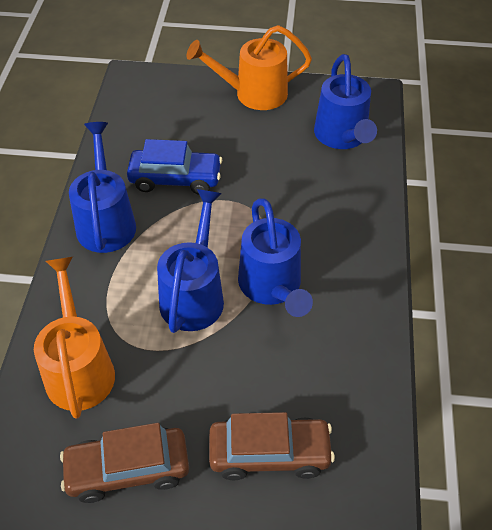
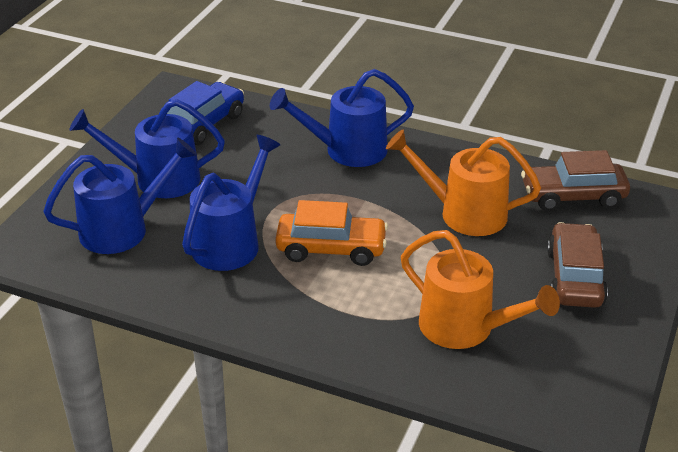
orange car: none = 0 -> [275,200,388,266] = 1

